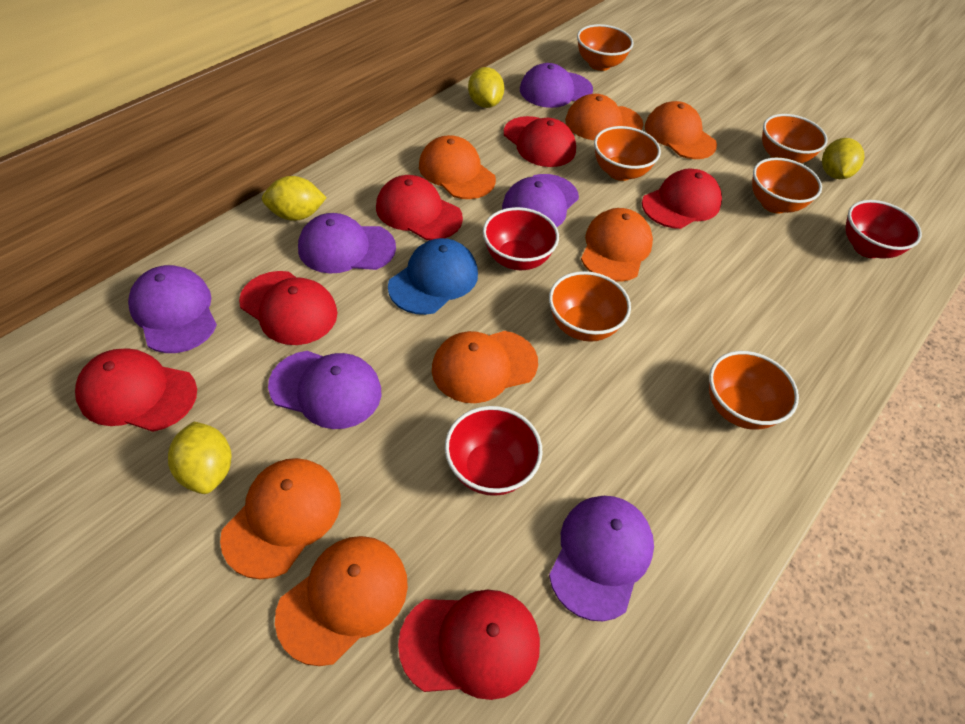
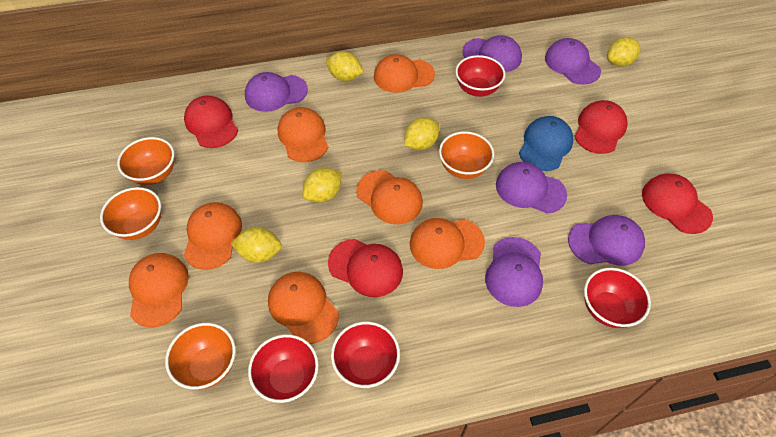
orange bowl: [549,271,631,342] [577,24,634,71] [594,126,661,181] [709,351,799,430] [752,158,822,213] [762,114,828,163] = 6 -> [100,187,161,240] [117,137,174,185] [165,323,236,389] [439,131,494,179] = 4
red bowl: [445,406,542,496] [483,207,559,270] [845,200,922,259] = 3 -> [248,334,319,403] [331,321,400,388] [455,55,505,97] [584,268,651,328] = 4
red cap: [75,348,197,432] [239,271,337,345] [376,175,463,240] [398,590,540,700] [504,116,576,167] [642,168,722,229] = 6 -> [184,95,238,148] [328,239,403,297] [574,100,628,154] [642,174,713,234] = 4
yellow lemon: [168,422,232,494] [262,176,327,221] [468,67,504,108] [822,138,865,179] = 4 -> [231,227,282,263] [302,168,342,203] [326,51,364,81] [404,117,439,150] [607,37,640,66] = 5

